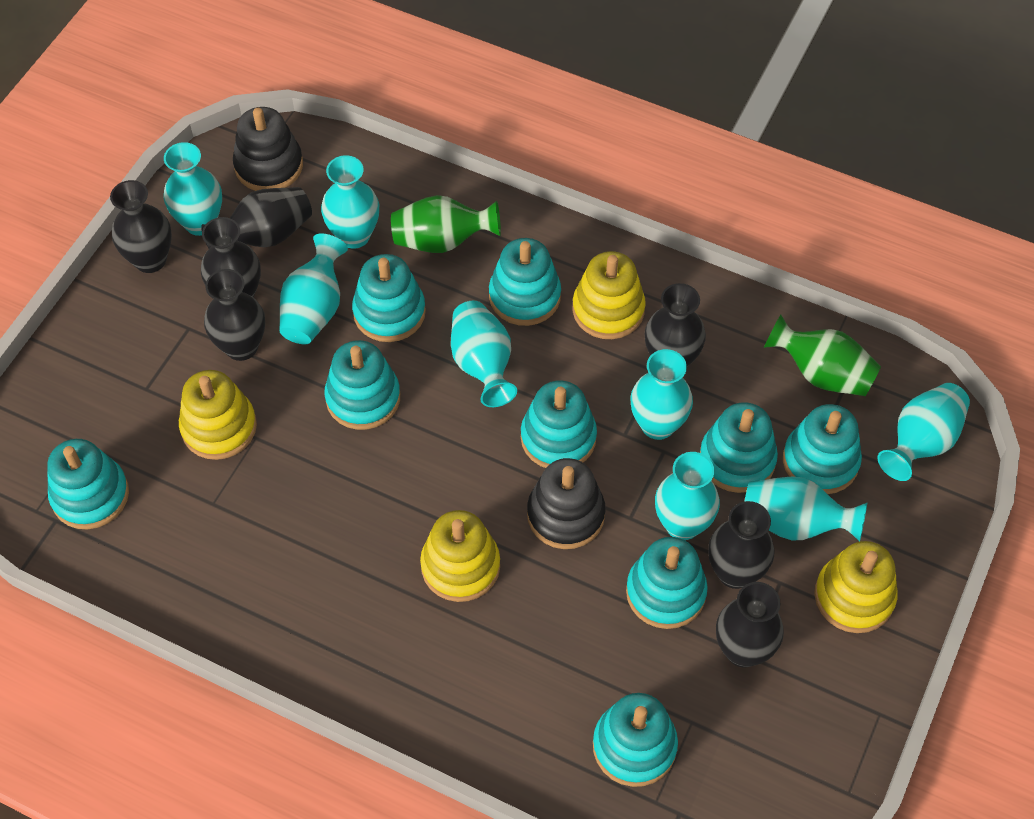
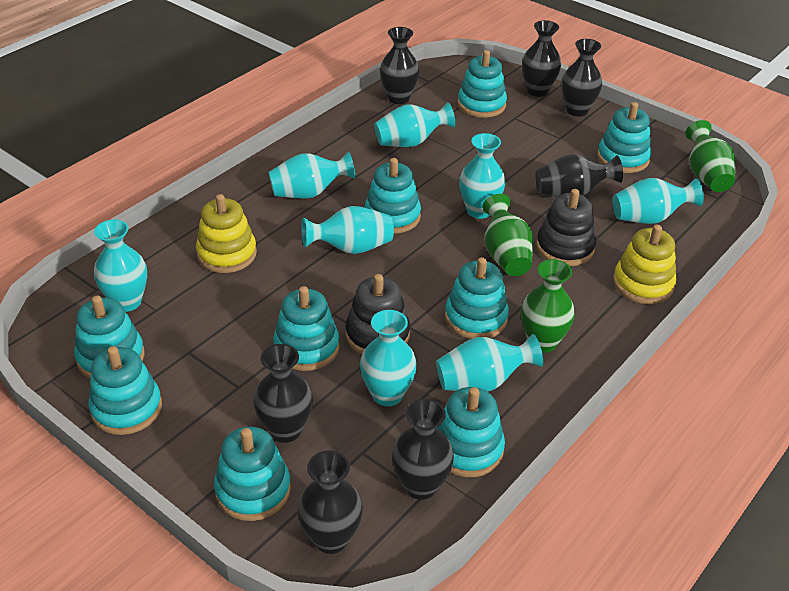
green vase: [391,195,501,253] [764,315,881,396] = 2 -> [482,194,533,276] [521,259,575,353] [685,120,735,192] = 3
yellow stacking toy: [179,370,257,460] [420,510,500,602] [572,251,646,339] [814,541,898,633] = 4 -> [196,194,257,273] [613,224,677,304] = 2

